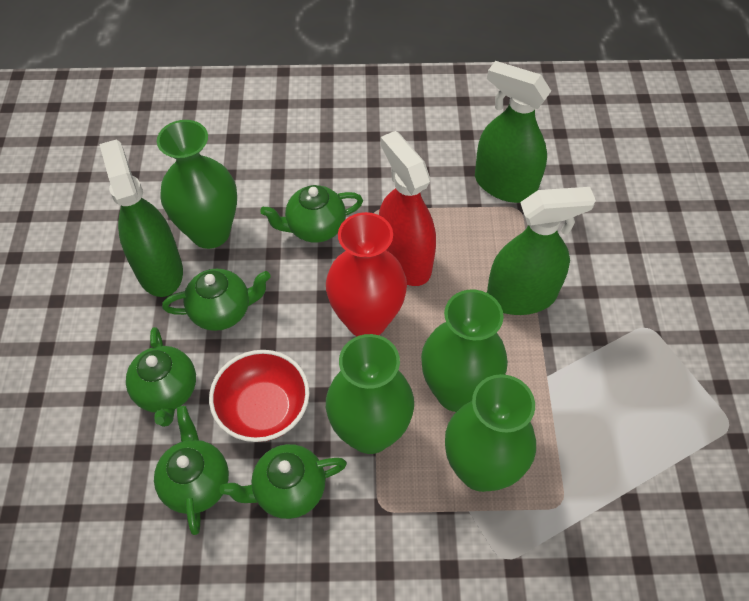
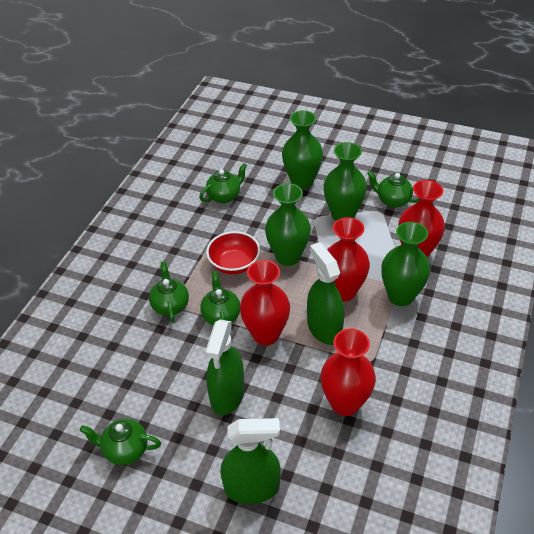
red spray bottle: [379,131,436,286] = 1 -> none = 0
red vase: [326,212,407,336] = 1 -> [240,260,290,345] [320,328,376,416] [327,217,370,301] [398,180,445,258] = 4

